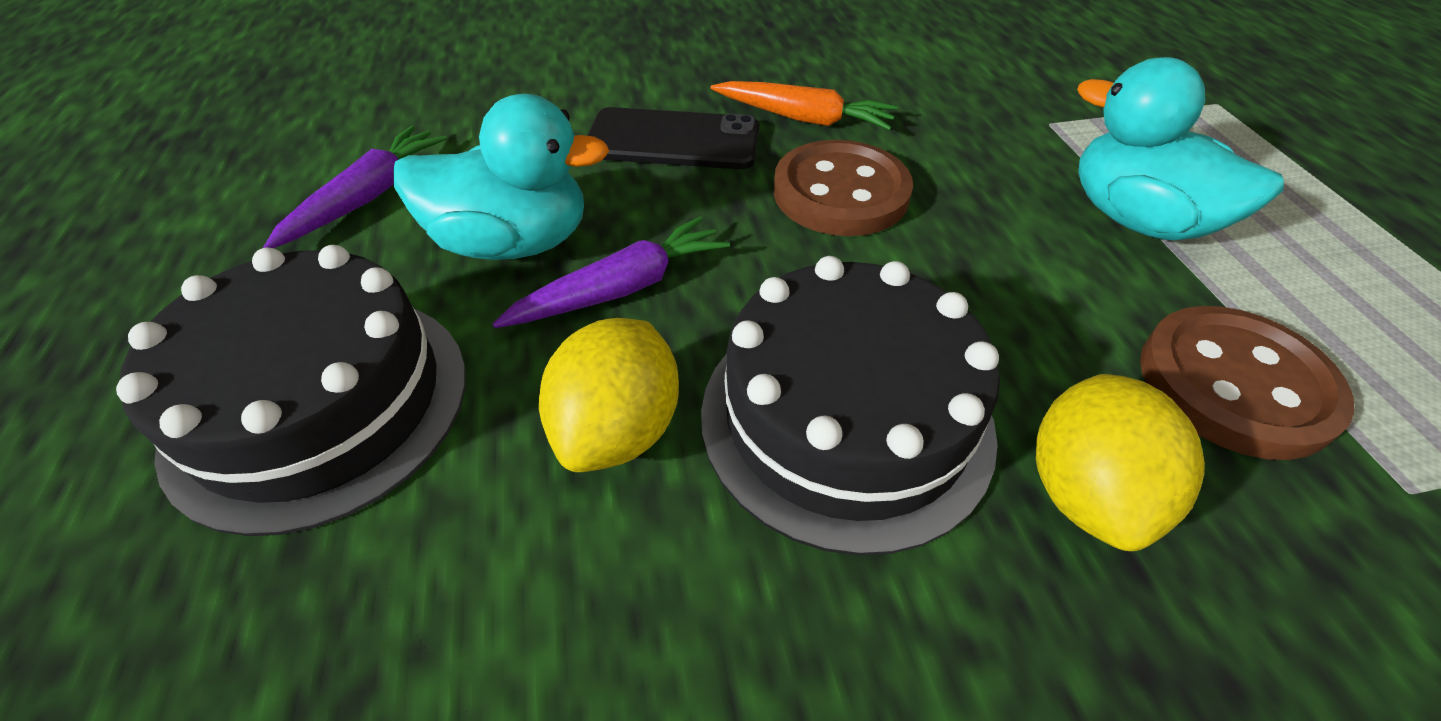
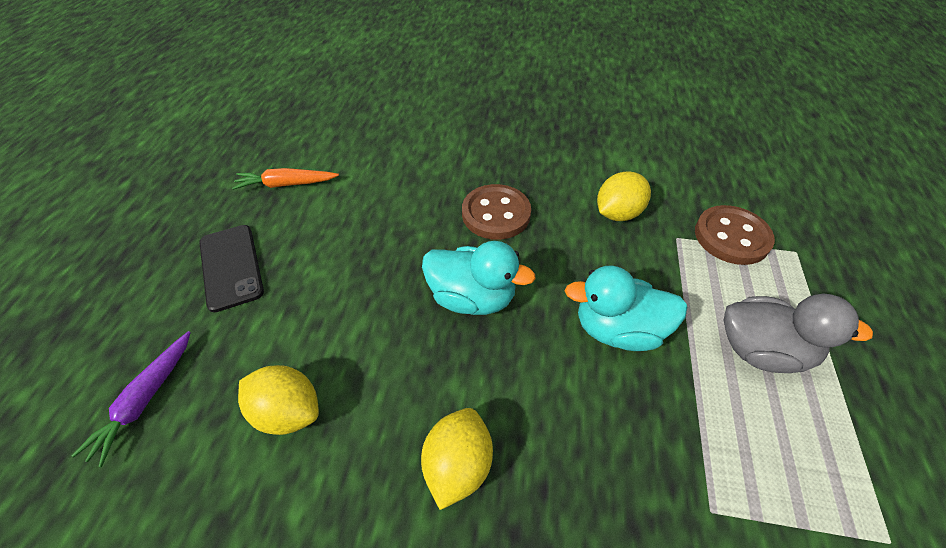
black cake: [116,245,466,536] [701,256,1000,556] = 2 -> none = 0
grey duck: none = 0 -> [723,294,873,373] = 1
purple carrot: [263,126,447,248] [492,216,730,328] = 2 -> [72,331,191,467] = 1
yellow lemon: [539,318,679,472] [1036,374,1205,551] = 2 -> [238,365,319,435] [421,408,493,510] [597,171,651,221] = 3

